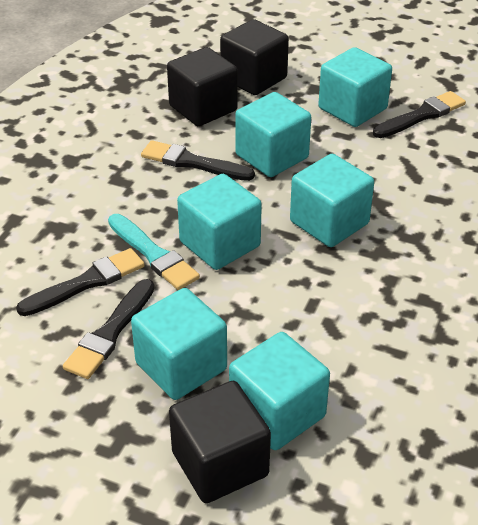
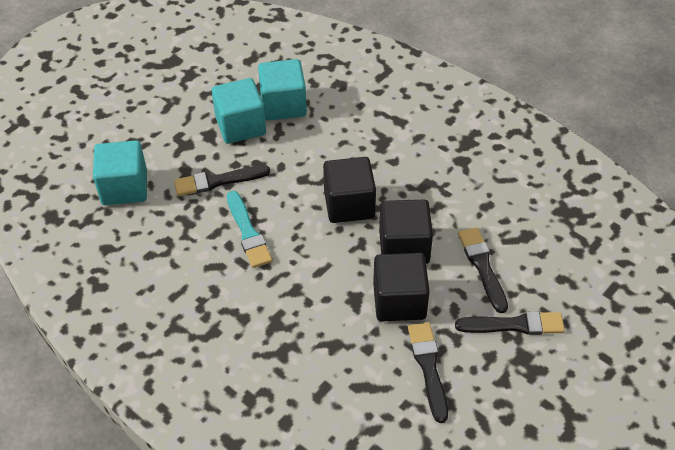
turquoise cube: [131,288,227,400] [177,174,262,270] [229,332,330,450] [235,92,311,177] [290,154,374,247] [318,47,392,127] = 6 -> [93,140,147,205] [212,78,266,144] [258,59,307,121] = 3

